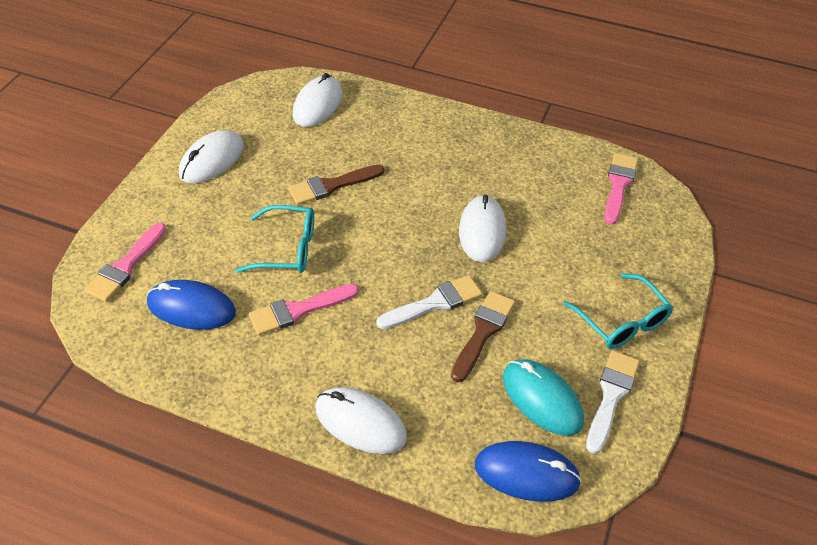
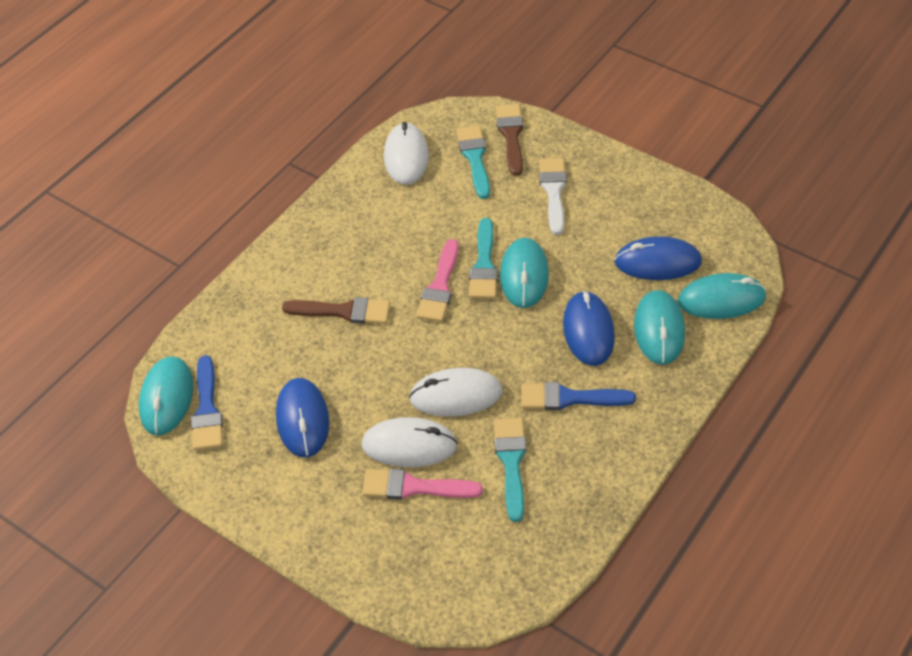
blue brush: none = 0 -> [191,355,223,450] [521,382,636,410] = 2
blue mouse: [147,280,236,330] [475,441,582,502] = 2 -> [276,378,329,458] [563,291,615,366] [614,236,702,280] = 3
pink brush: [84,223,166,302] [249,284,359,335] [604,153,638,225] = 3 -> [362,469,483,500] [416,239,459,322] = 2
turquoise brush: none = 0 -> [456,126,490,199] [469,218,498,299] [494,418,526,522] = 3
turquoise glasses: [235,205,314,273] [563,273,673,349] = 2 -> none = 0
turquoise mouse: [503,359,584,436] = 1 -> [139,357,193,436] [500,238,549,308] [634,290,685,365] [678,273,767,319] = 4
white brush: [376,275,482,329] [586,350,640,454] = 2 -> [539,158,567,235] = 1
white mouse: [179,130,244,183] [292,73,343,127] [315,387,407,454] [459,195,506,262] = 4 -> [361,417,458,467] [384,122,429,185] [409,368,503,417] = 3

